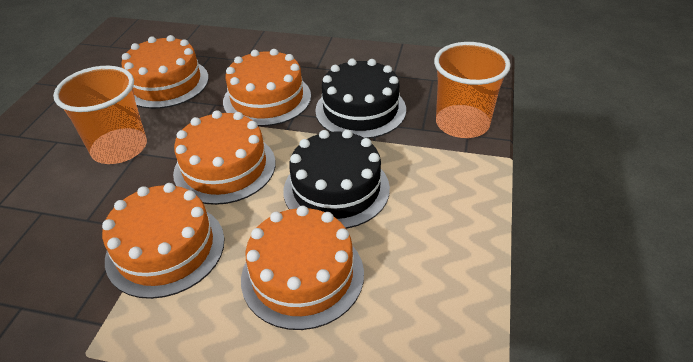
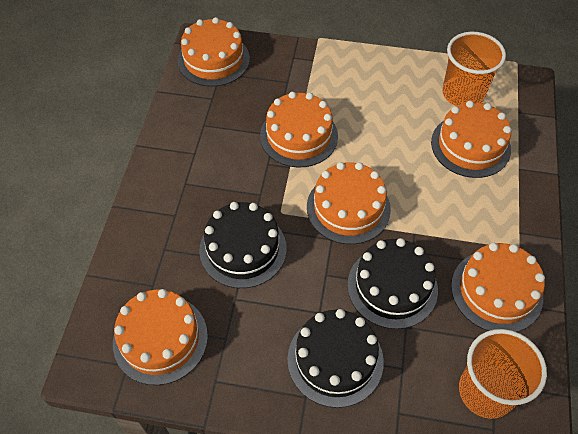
black cake: [284,130,390,229] [315,59,406,139] = 2 -> [199,202,286,288] [287,309,384,408] [347,238,438,329] = 3
orange cake: [102,183,224,299] [121,35,209,109] [173,110,276,205] [223,49,311,126] [241,206,364,330] = 5 -> [113,289,208,385] [178,17,250,87] [260,92,338,168] [307,162,391,244] [431,101,511,178] [451,243,545,332] = 6

